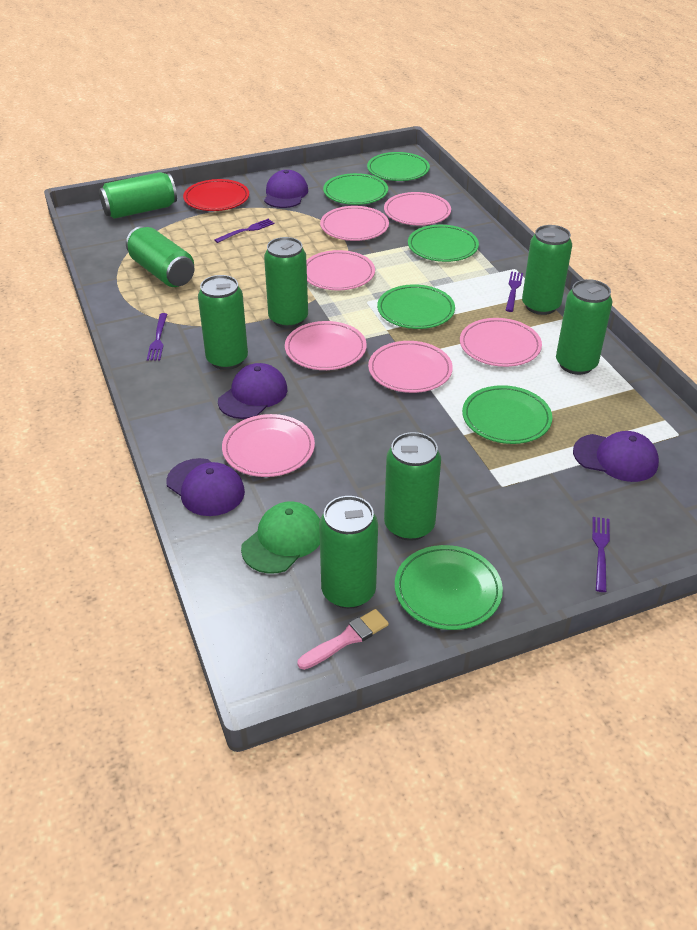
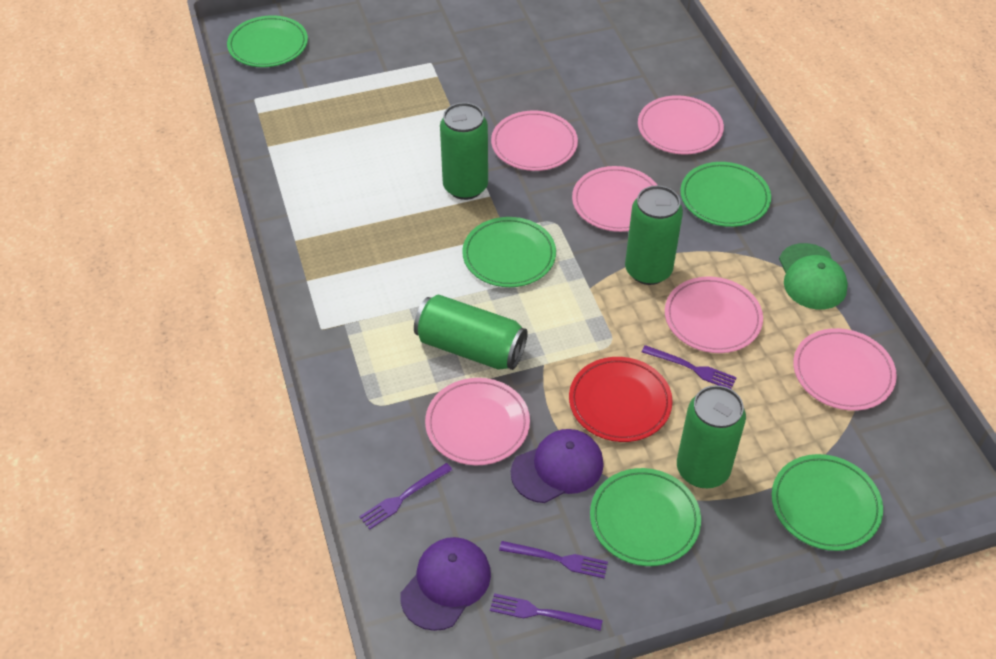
green can: [99,172,177,219] [126,226,195,287] [198,275,248,370] [264,237,308,328] [319,496,378,609] [384,432,441,541] [522,225,572,315] [556,279,612,375] = 8 -> [414,294,528,370] [440,102,488,200] [625,185,683,285] [677,385,746,488] = 4
green plate: [323,173,388,205] [367,152,430,181] [377,284,455,329] [395,545,503,630] [408,225,479,262] [462,385,552,444] = 6 -> [227,15,308,67] [462,217,556,287] [590,468,701,566] [680,162,771,227] [772,454,883,551] = 5
pink brush: [297,609,389,670] = 1 -> none = 0
pink plate: [222,414,315,477] [285,321,367,370] [306,250,375,291] [320,206,389,241] [368,341,453,393] [384,192,451,225] [460,318,542,367] = 7 -> [425,378,530,465] [491,111,578,171] [572,166,657,232] [638,95,724,154] [665,276,763,353] [793,328,897,411] = 6
purple cap: [166,458,245,516] [218,363,287,419] [264,170,308,208] [573,431,659,482] = 4 -> [400,537,491,631] [511,429,604,503] = 2

